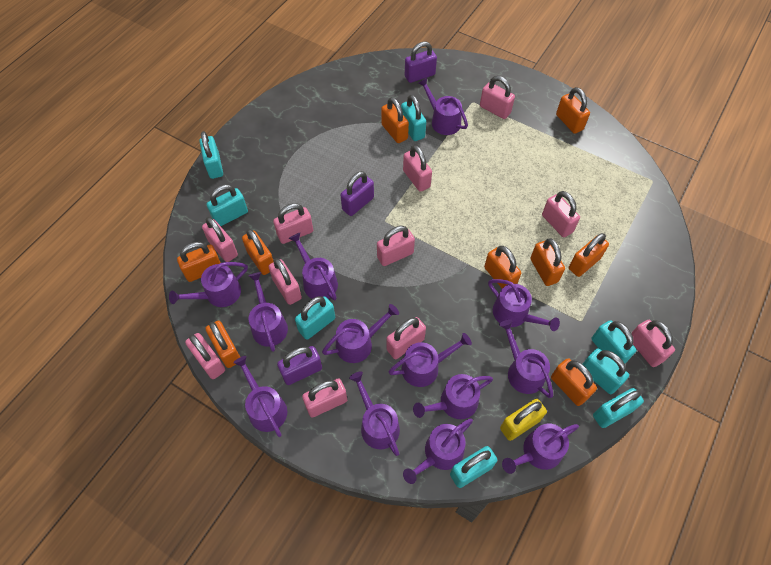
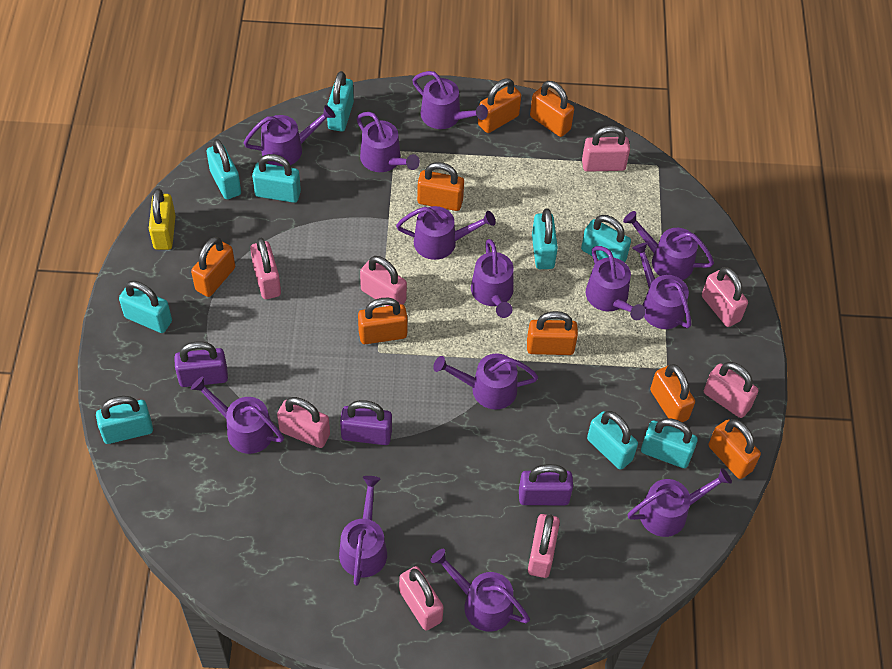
orange padlock: [177,242,221,282] [205,321,240,368] [242,229,274,275] [381,97,409,143] [484,246,521,289] [530,238,565,286] [551,358,597,406] [556,87,590,134] [569,233,609,277] = 9 -> [191,237,235,297] [358,298,408,344] [417,162,464,211] [478,79,521,133] [527,311,578,355] [530,81,574,137] [650,364,695,422] [709,419,761,479] = 8
pink padlock: [185,333,225,379] [202,217,238,262] [269,258,302,305] [273,203,313,244] [302,378,347,417] [377,226,415,266] [386,317,426,359] [403,145,432,192] [480,76,515,119] [542,191,580,237] [631,320,675,367] = 11 -> [250,238,281,299] [277,397,330,448] [360,256,407,306] [399,566,444,631] [528,514,560,578] [582,126,630,172] [702,267,748,327] [704,362,759,418] = 8
turquoise padlock: [199,131,223,179] [207,184,248,226] [295,296,335,340] [401,95,426,141] [450,446,497,488] [583,348,629,394] [592,320,636,363] [593,388,644,428] = 8 -> [96,396,153,444] [119,281,172,333] [207,139,241,199] [252,154,301,203] [327,71,354,132] [532,208,558,269] [581,215,631,262] [587,411,638,470] [641,418,698,468] = 9

